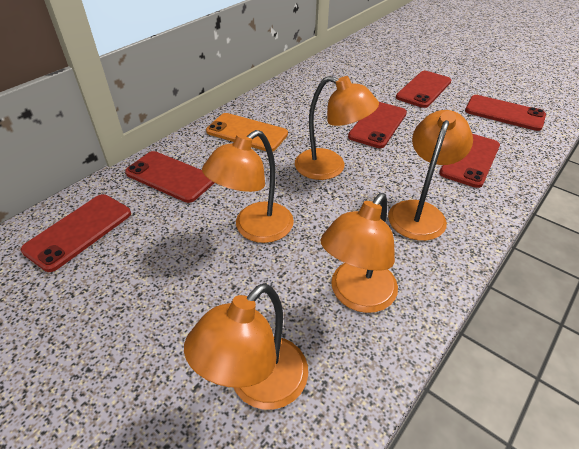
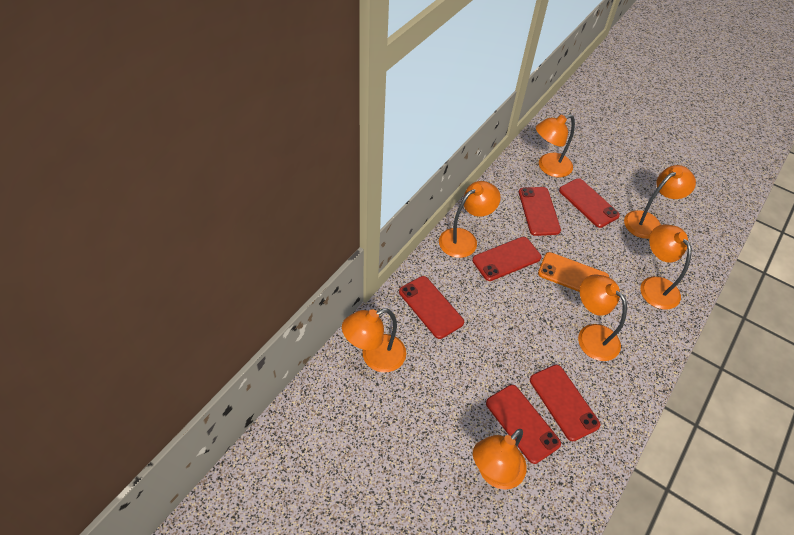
orange lamp: [184,283,308,410] [202,130,294,243] [295,76,379,180] [320,193,398,313] [388,110,473,241] = 5 -> [342,309,406,373] [439,181,501,258] [473,429,527,490] [536,114,575,177] [578,274,627,361] [624,165,696,239] [640,224,692,310] = 7

